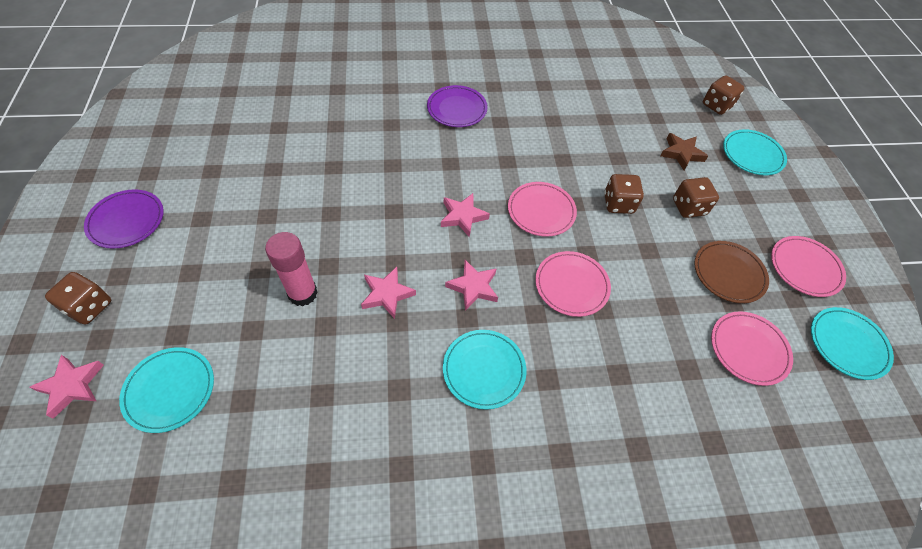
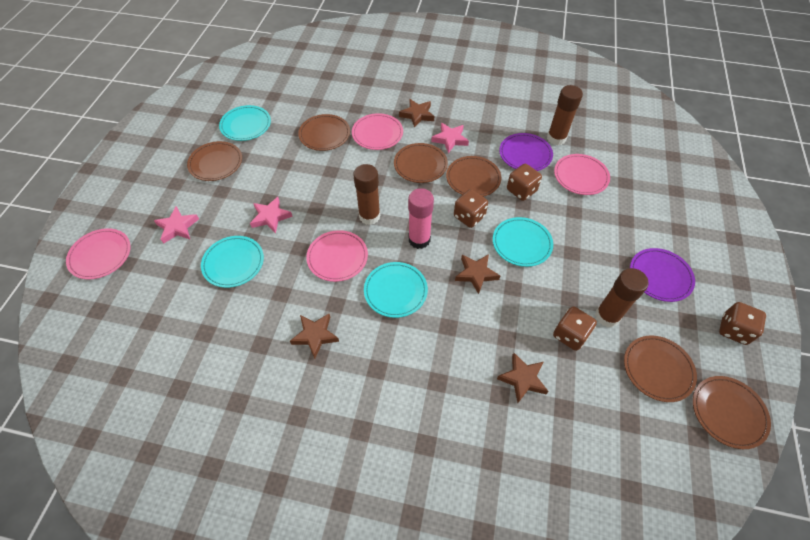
brown glue stick: none = 0 -> [353,164,380,225] [547,85,583,145] [595,268,649,327] = 3
brown plate: [694,241,769,303] = 1 -> [187,141,242,181] [298,114,350,151] [394,143,448,183] [446,156,501,197] [624,335,697,402] [693,376,771,449] = 6
brown star: [660,133,708,170] = 1 -> [290,314,339,359] [399,99,434,128] [455,254,500,294] [497,353,549,403] = 4
pink star: [29,355,104,419] [361,267,416,319] [441,193,490,237] [445,260,498,311] = 4 -> [154,207,199,244] [250,197,293,233] [431,123,469,153] = 3

